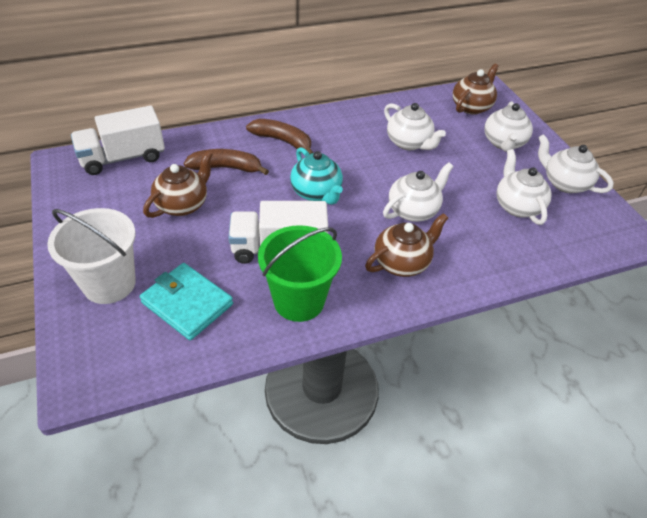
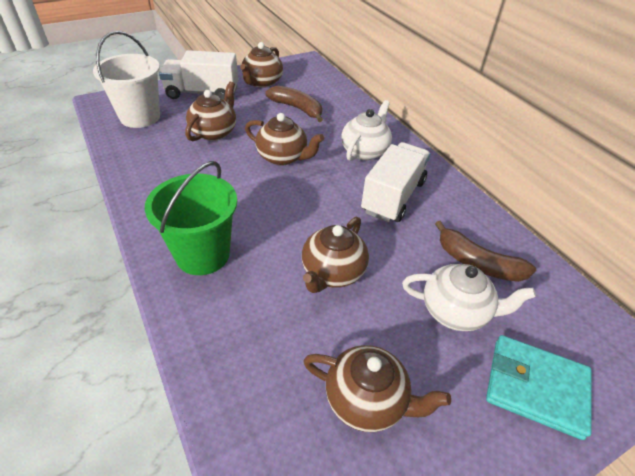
brown teapot: [143,151,213,218] [365,213,448,277] [453,63,499,115] = 3 -> [185,81,236,141] [240,42,283,88] [245,113,324,166] [302,217,369,293] [303,345,451,432] = 5
turquoise teapot: [290,147,343,205] = 1 -> none = 0
white teapot: [383,162,453,222] [384,103,446,150] [484,101,533,152] [496,149,552,225] [538,134,614,193] = 5 -> [341,100,392,161] [402,264,536,331] = 2

